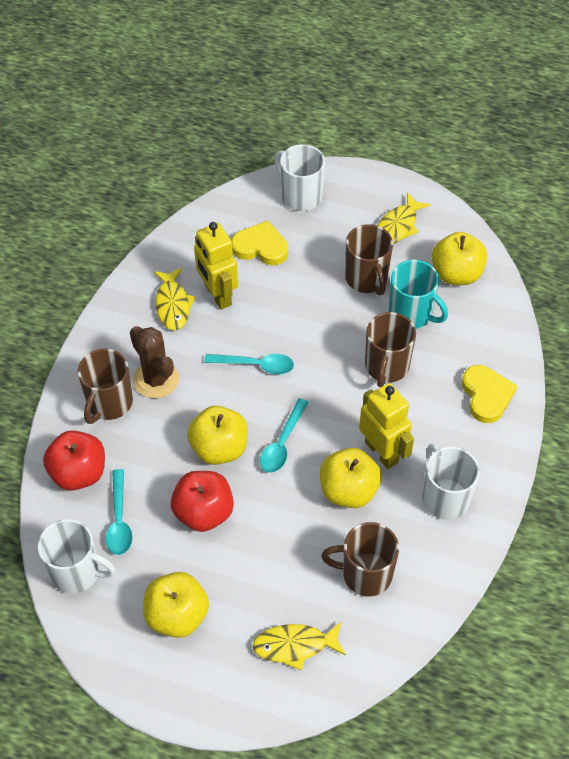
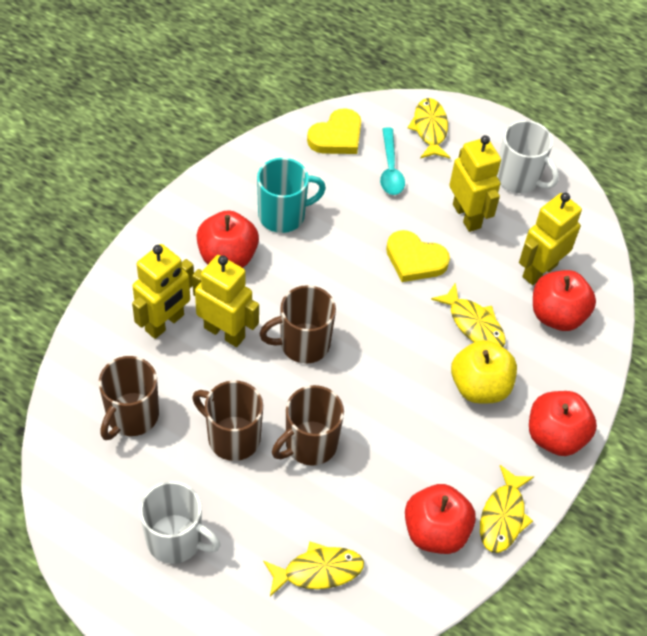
brown cactus: [130,326,179,398] = 1 -> none = 0
red apple: [43,430,105,491] [171,471,234,532] = 2 -> [196,210,259,268] [405,484,476,554] [529,391,597,456] [533,270,596,331] = 4
turquoise spoon: [106,469,132,555] [204,354,294,374] [260,398,309,473] = 3 -> [380,127,405,195] = 1
white mug: [38,519,116,593] [274,144,325,211] [422,444,480,520] = 3 -> [139,481,221,564] [496,120,559,193] = 2
yellow apple: [143,572,209,638] [187,406,248,465] [320,448,382,508] [432,232,487,285] = 4 -> [451,340,517,403] = 1
yellow fish: [153,268,196,330] [253,622,346,670] [377,193,431,244] = 3 -> [263,542,364,597] [408,98,451,159] [431,282,505,347] [480,465,534,553] = 4
yellow robot: [194,222,238,310] [359,383,414,469] = 2 -> [132,244,194,339] [192,255,259,347] [449,135,501,232] [519,193,582,285] = 4

